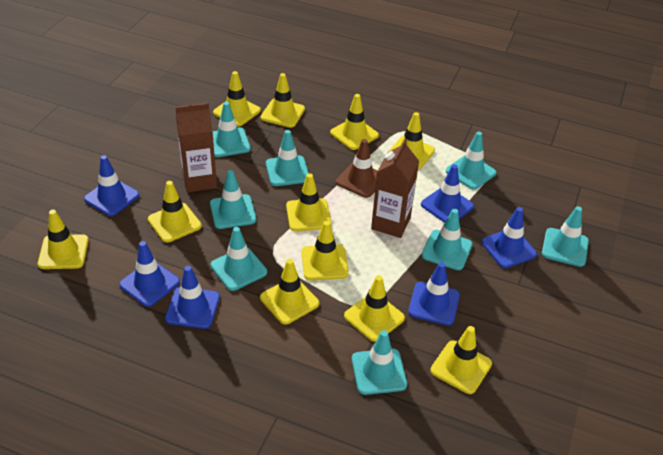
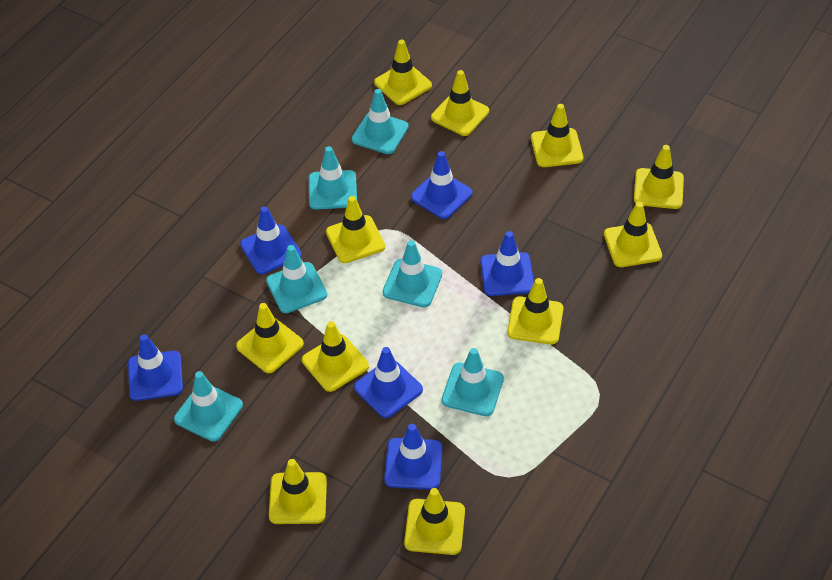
brown carton: [176,103,217,192] [371,139,419,238] = 2 -> none = 0
brown traffic cone: [336,139,378,198] = 1 -> none = 0
turquoise traffic cone: [210,170,256,229] [210,227,267,291] [213,102,251,157] [266,130,309,186] [352,330,407,395] [421,209,473,270] [446,131,496,190] [542,206,589,267] = 8 -> [174,371,243,442] [266,245,327,313] [309,146,357,210] [352,89,409,154] [383,240,442,307] [442,348,504,416] = 6

